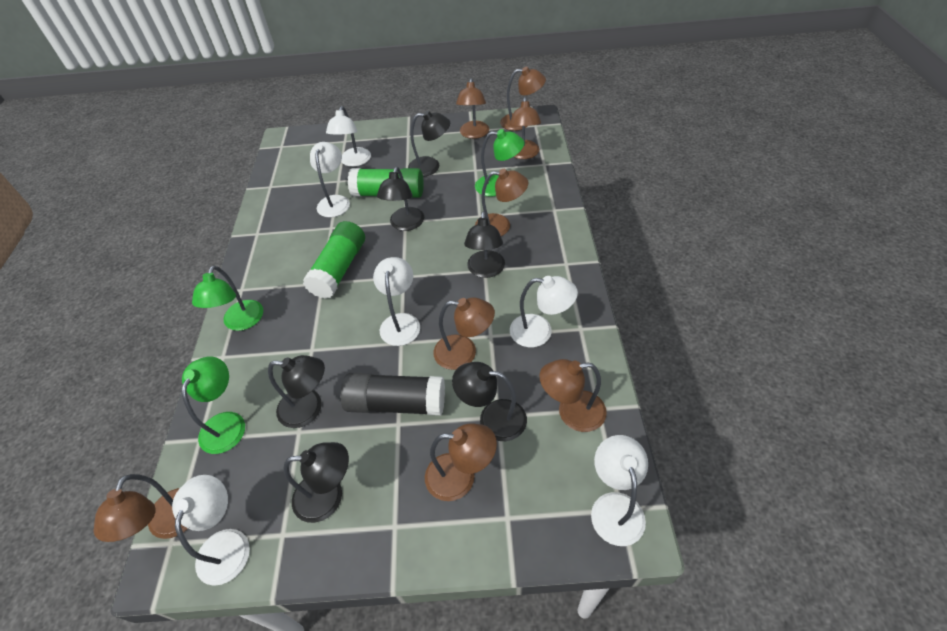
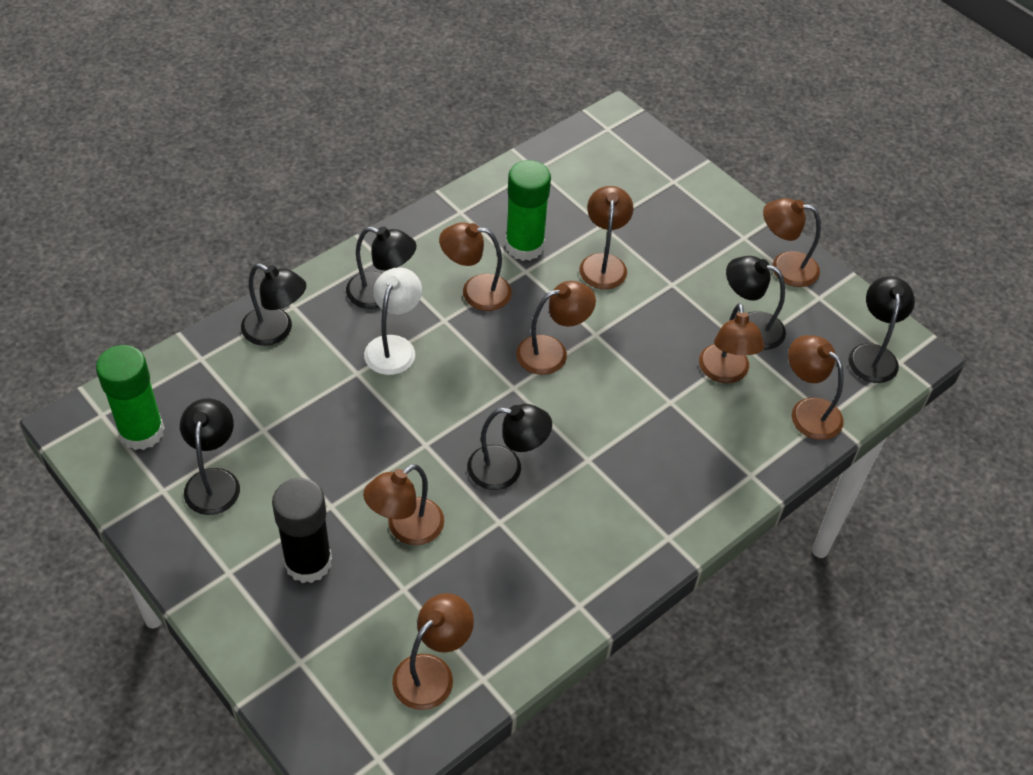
green lamp: [181,356,245,454] [192,266,263,331] [475,129,525,197] = 3 -> none = 0
white lamp: [172,475,250,586] [310,142,350,217] [326,106,371,167] [373,257,420,346] [510,276,578,347] [591,435,648,546] = 6 -> [364,267,422,375] = 1

